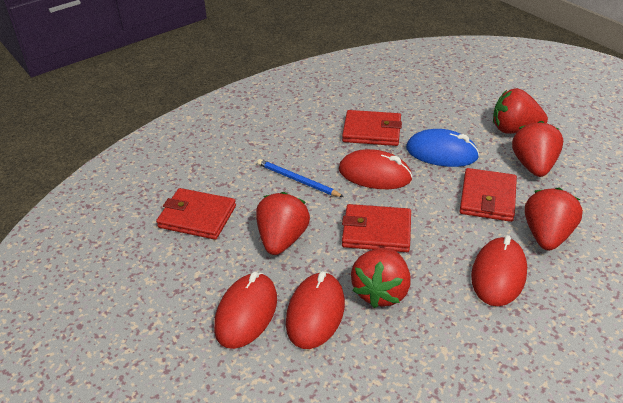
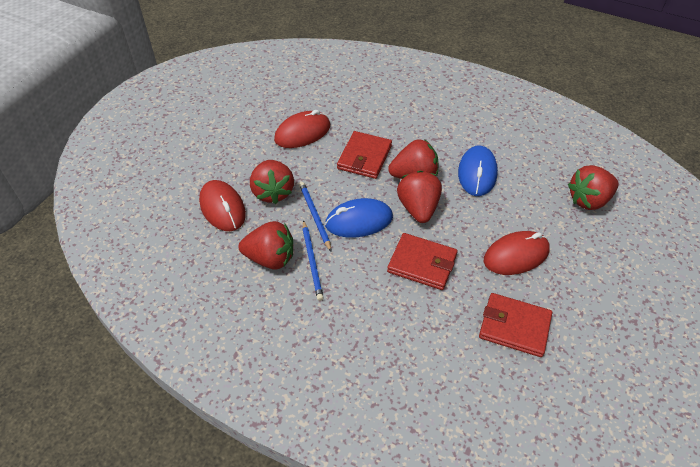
blue mouse: [406,129,480,167] = 1 -> [325,198,393,238] [458,146,498,196] = 2
blue pencil: [257,159,344,197] = 1 -> [299,182,331,251] [302,220,323,301] = 2
red mouse: [214,272,277,349] [286,271,345,349] [339,149,413,189] [471,235,527,306] = 4 -> [199,180,246,231] [274,110,330,148] [484,231,550,275] = 3
red wallet: [156,188,236,240] [342,110,402,146] [342,204,411,252] [460,168,517,222] = 4 -> [337,131,392,179] [387,233,458,290] [479,293,552,357] = 3

